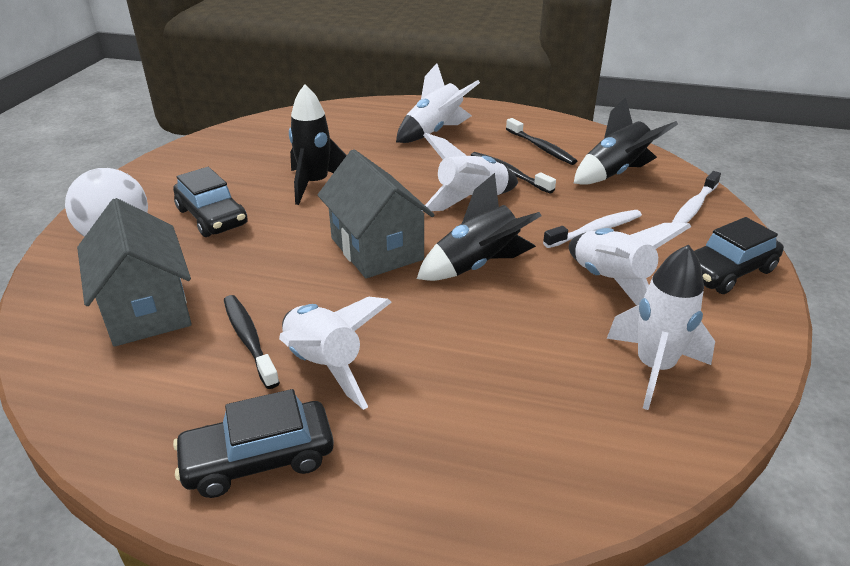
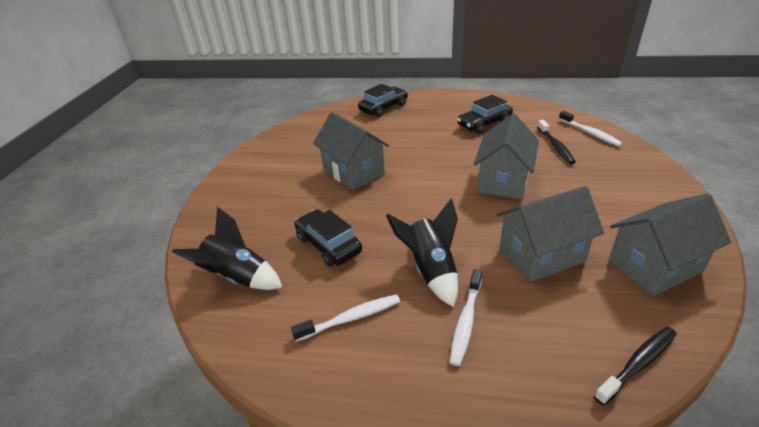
black rocket: [289,84,347,205] [417,173,542,281] [573,97,678,185] = 3 -> [172,207,283,290] [386,198,458,307] = 2
black toothbrush: [224,295,280,389] [470,152,556,194] [506,118,577,165] = 3 -> [537,120,576,164] [594,327,677,405] = 2
grey house: [77,198,192,347] [318,149,435,278] = 2 -> [313,112,389,190] [474,114,539,199] [496,186,604,282] [608,193,731,296] = 4
white ball: [65,168,148,237] = 1 -> none = 0
white rocket: [279,297,392,410] [396,64,480,143] [423,133,518,212] [569,223,691,306] [607,244,715,410] = 5 -> none = 0
white toothbrush: [543,210,642,248] [672,171,721,223] = 2 -> [291,294,400,342] [450,269,482,366] [559,111,623,147] = 3

